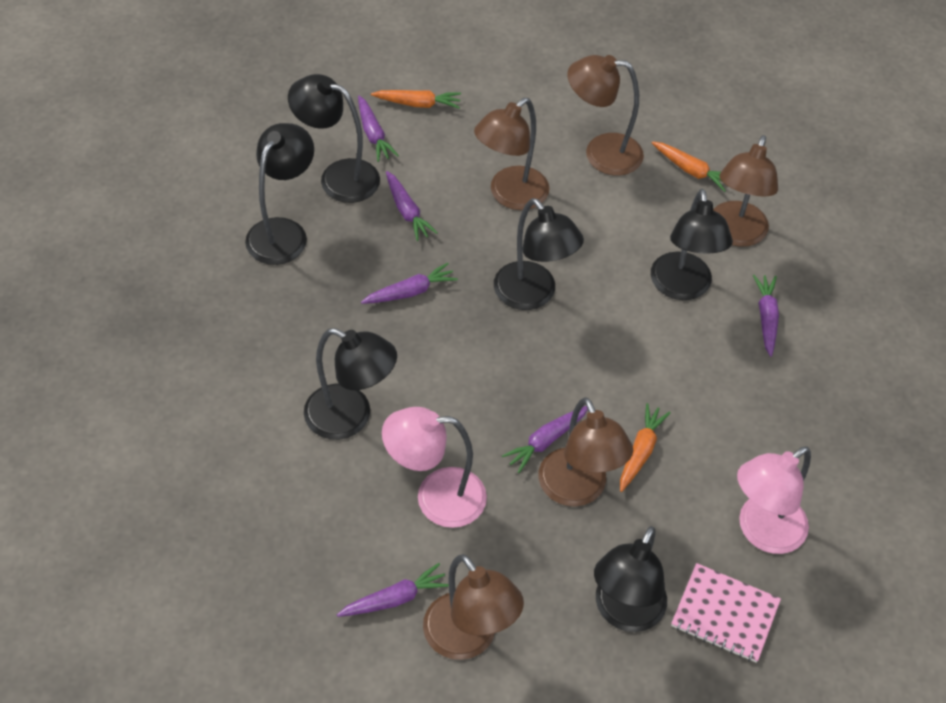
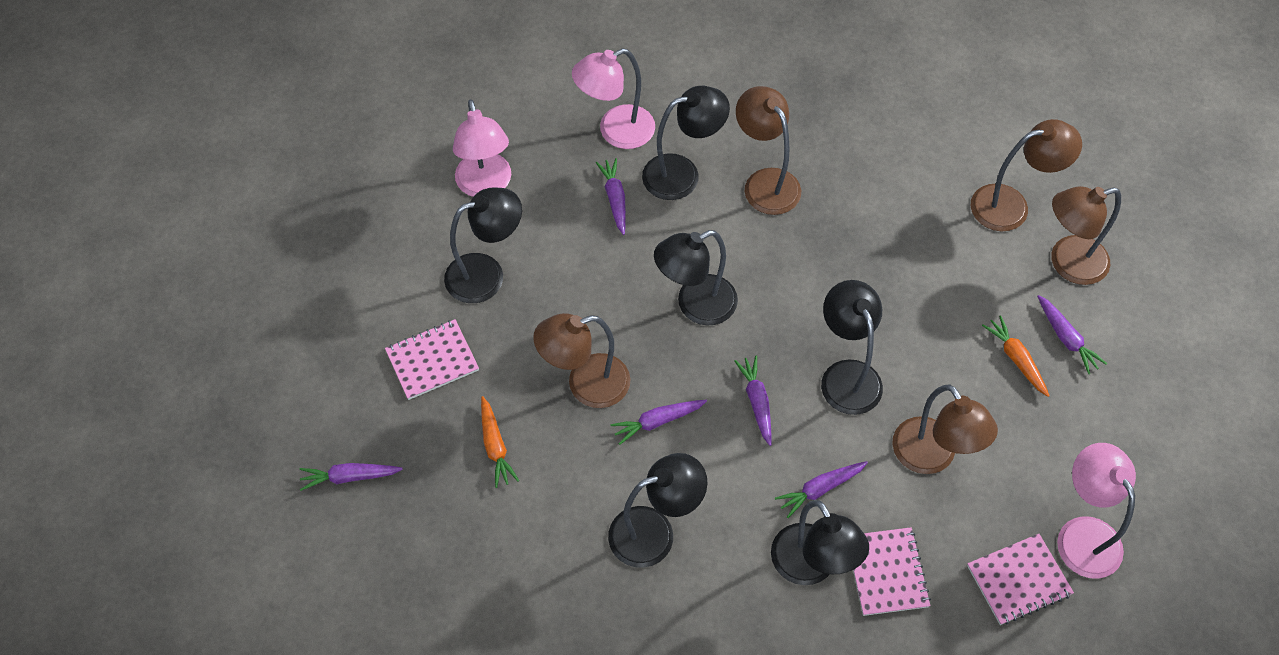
orange carrot: [371,90,461,109] [620,403,671,492] [652,141,726,192] = 3 -> [481,396,519,488] [982,315,1050,397] = 2
pink lamp: [382,407,487,528] [737,446,811,554] = 2 -> [453,99,511,197] [572,48,655,149] [1057,443,1136,579] = 3
pink notebook: [671,563,781,663] = 1 -> [385,319,479,400] [853,527,931,616] [967,534,1074,625] = 3

